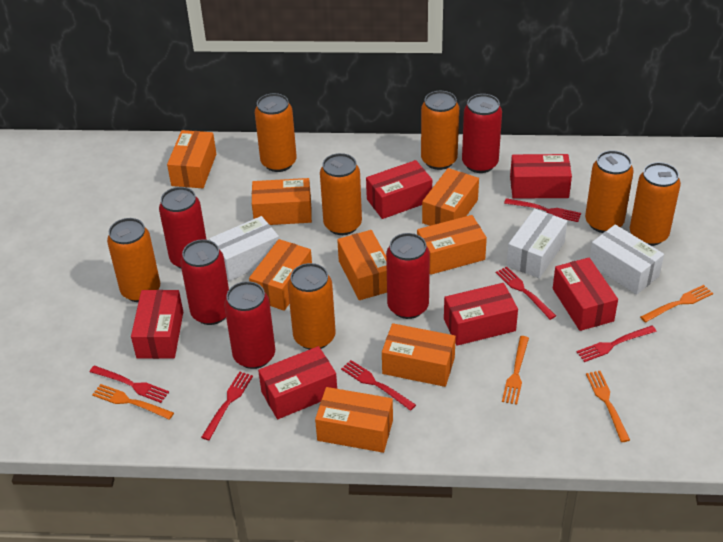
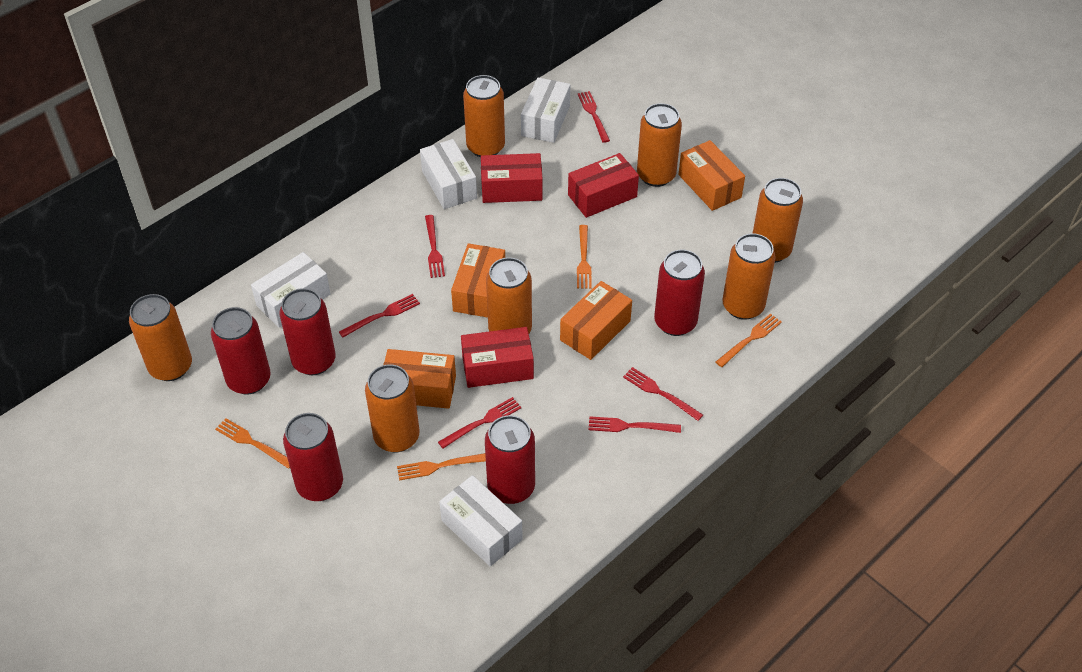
orange box: [167,130,216,188] [249,239,312,311] [252,178,312,225] [315,387,393,453] [337,230,387,300] [382,323,456,387] [417,215,487,275] [422,168,479,226] = 8 -> [383,349,456,409] [451,243,505,318] [560,281,632,360] [678,140,745,211] = 4
red box: [131,290,183,359] [258,346,337,419] [366,160,432,219] [444,283,518,346] [510,154,572,199] [553,258,618,331] = 6 -> [461,327,534,388] [481,153,543,203] [568,153,639,218] = 3
white box: [209,216,279,281] [507,209,567,278] [590,225,664,295] = 3 -> [251,252,330,328] [420,139,477,209] [439,475,523,566] [521,78,570,143] = 4

